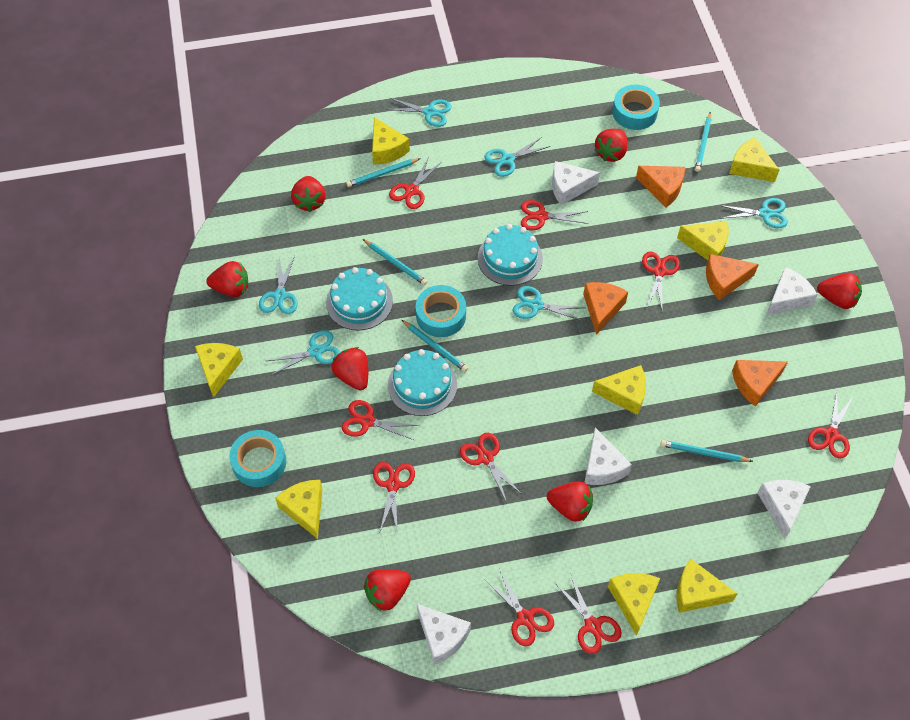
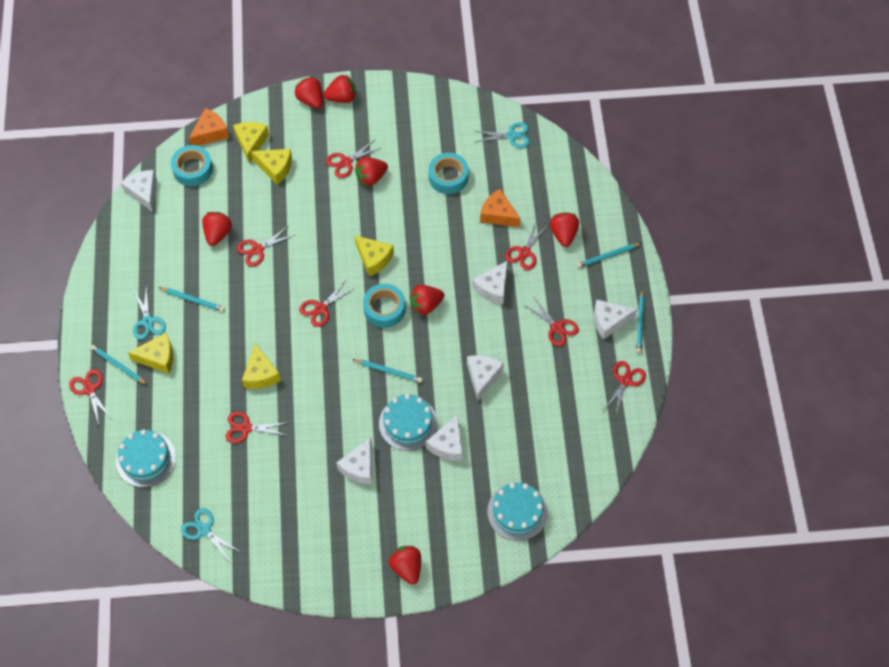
orange cheese: [583,282,628,335] [636,166,685,207] [706,254,759,300] [732,360,788,407] = 4 -> [189,108,229,146] [480,189,520,227] = 2
red scissors: [342,400,420,440] [373,462,415,534] [389,157,442,209] [460,433,521,502] [484,569,554,646] [521,200,588,231] [555,573,621,654] [642,251,680,309] [808,391,853,458] = 9 -> [69,369,112,425] [226,412,289,443] [237,226,295,267] [299,279,356,327] [326,140,381,178] [505,220,549,270] [524,296,579,346] [602,361,646,418] = 8
turquoise scissors: [259,256,298,314] [267,330,340,375] [386,98,452,127] [484,137,550,177] [512,286,584,321] [719,198,788,228] = 6 -> [133,286,166,340] [181,508,240,562] [474,122,530,148] = 3
white cheese: [417,604,471,665] [552,161,600,205] [584,428,632,485] [757,480,811,539] [766,267,817,315] = 5 -> [121,170,157,212] [336,437,372,484] [426,414,462,461] [467,355,504,401] [472,260,508,304] [594,299,637,339] = 6
yellow cheese: [195,343,243,398] [275,480,322,539] [372,117,410,165] [592,365,646,415] [608,573,660,636] [676,558,737,613] [677,221,729,260] [729,137,779,182] = 8 -> [128,333,173,373] [233,122,269,164] [242,344,281,389] [251,149,292,185] [354,235,394,276] = 5

